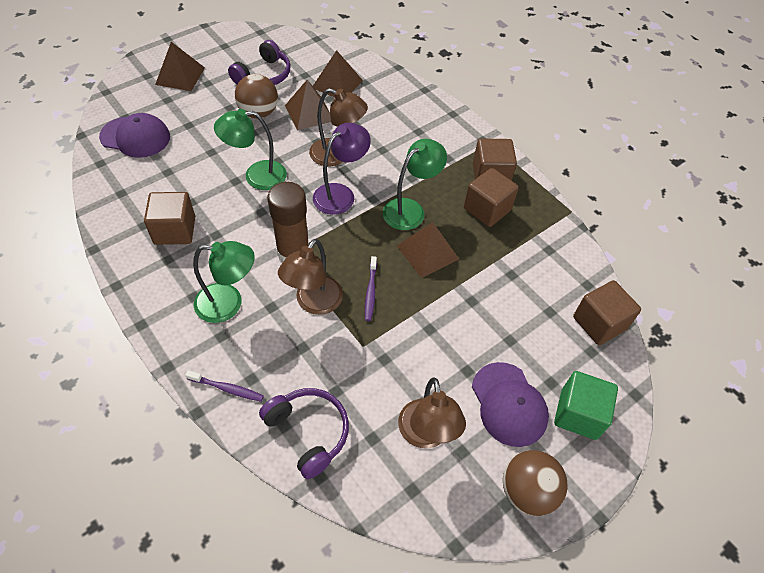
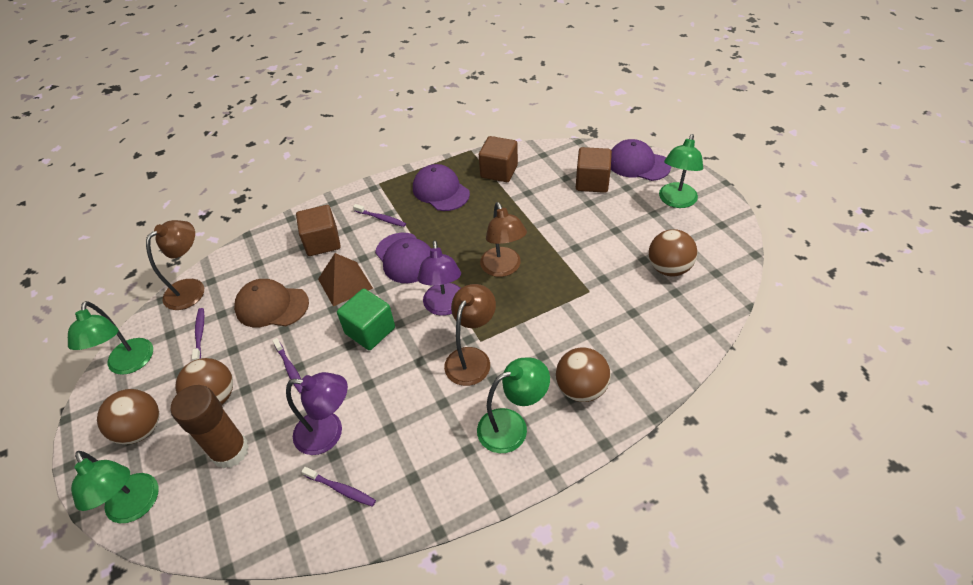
brown ball: [235,74,278,118] [503,450,568,516] = 2 -> [97,389,159,445] [176,358,233,405] [556,348,611,402] [649,229,697,276] = 4
brown cap: none = 0 -> [234,279,309,327] = 1
brown cube: [144,192,195,245] [464,168,519,227] [473,139,517,181] [573,280,641,345] = 4 -> [296,205,341,256] [479,136,518,182] [576,147,612,193] = 3
brown pyramid: [155,42,205,91] [285,80,331,131] [313,50,363,98] [397,222,459,278] = 4 -> [318,253,373,306] = 1
green lamp: [193,241,255,323] [214,109,287,190] [383,139,447,230] = 3 -> [68,301,153,375] [71,451,158,523] [477,358,550,453] [659,134,703,208] = 4
purple cap: [99,113,170,158] [472,362,549,447] = 2 -> [375,233,431,283] [413,164,470,211] [611,139,671,181] = 3
purple headphones: [228,40,291,85] [259,388,349,479] = 2 -> none = 0
purple lamp: [313,123,371,215] = 1 -> [286,372,348,455] [418,240,461,316] = 2
purple toothbrush: [185,370,264,402] [365,256,377,321] = 2 -> [192,308,204,361] [272,338,303,394] [302,467,376,507] [353,204,406,227] = 4

